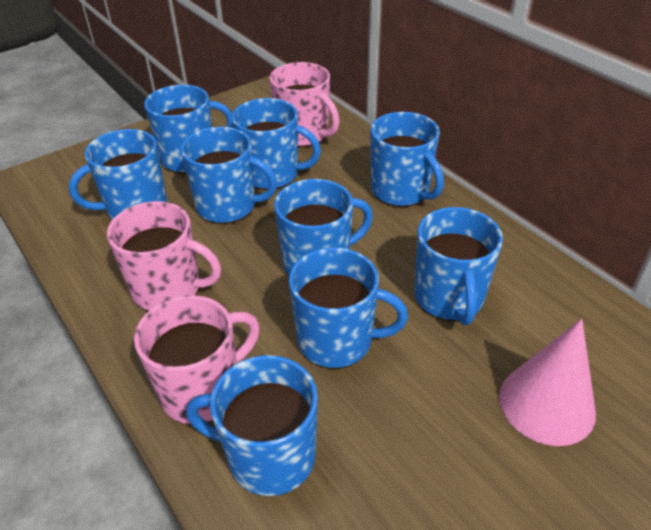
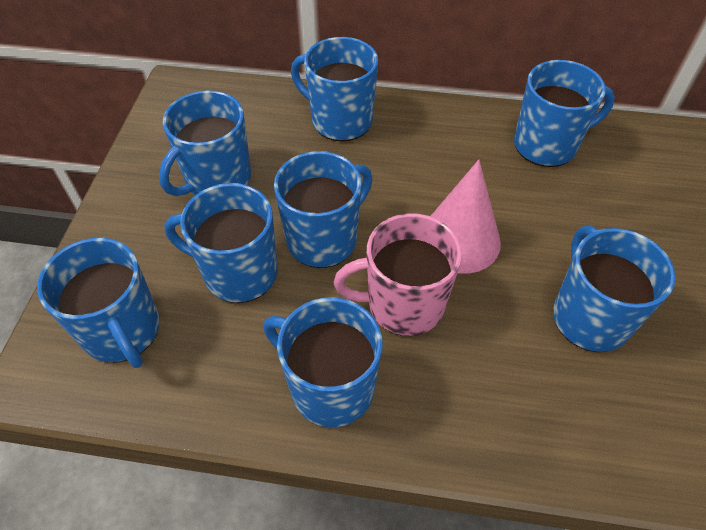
blue mug: [69,129,167,220] [144,85,233,173] [181,127,277,224] [186,355,318,497] [232,98,321,190] [274,179,373,276] [289,248,408,369] [370,112,444,207] [414,207,503,325] = 9 -> [37,238,160,368] [159,90,251,196] [164,183,278,303] [263,297,383,427] [274,151,373,268] [291,37,378,141] [514,60,615,167] [553,225,676,352] = 8
pink mug: [107,201,221,311] [134,295,259,425] [270,62,340,147] = 3 -> [334,213,462,336] = 1

